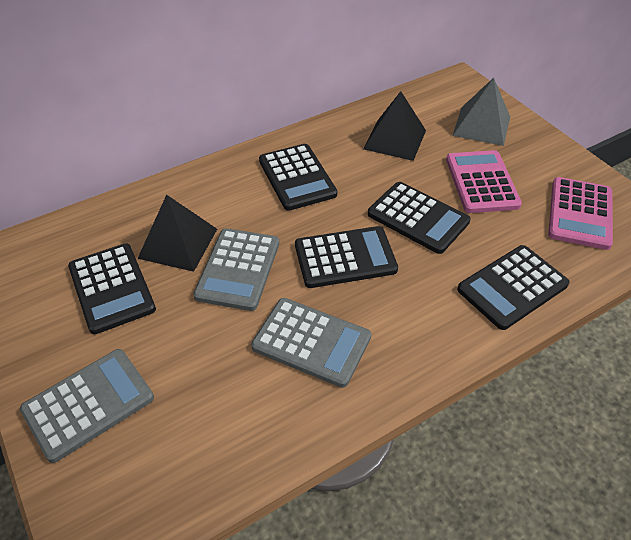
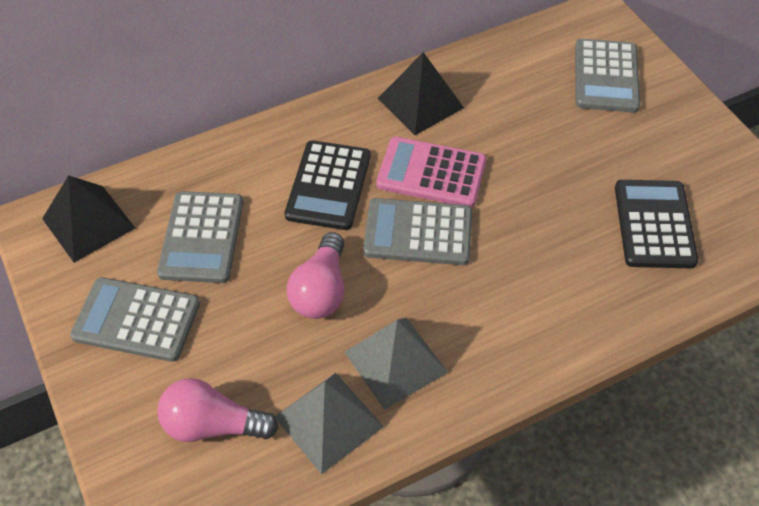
black calculator: [68,243,156,334] [259,144,337,211] [295,226,398,288] [368,182,471,254] [457,245,570,330] = 5 -> [285,140,370,230] [615,180,698,268] = 2
grey calculator: [20,349,154,463] [193,228,279,311] [251,298,371,388] = 3 -> [70,277,200,362] [157,191,243,283] [363,198,472,265] [575,39,640,113] = 4
grey pyramid: [453,78,510,146] = 1 -> [275,373,384,474] [344,318,448,410] = 2
pink calculator: [446,150,522,213] [548,177,613,250] = 2 -> [376,137,487,208] = 1
pink light bulb: none = 0 -> [157,378,278,442] [287,232,345,319] = 2

